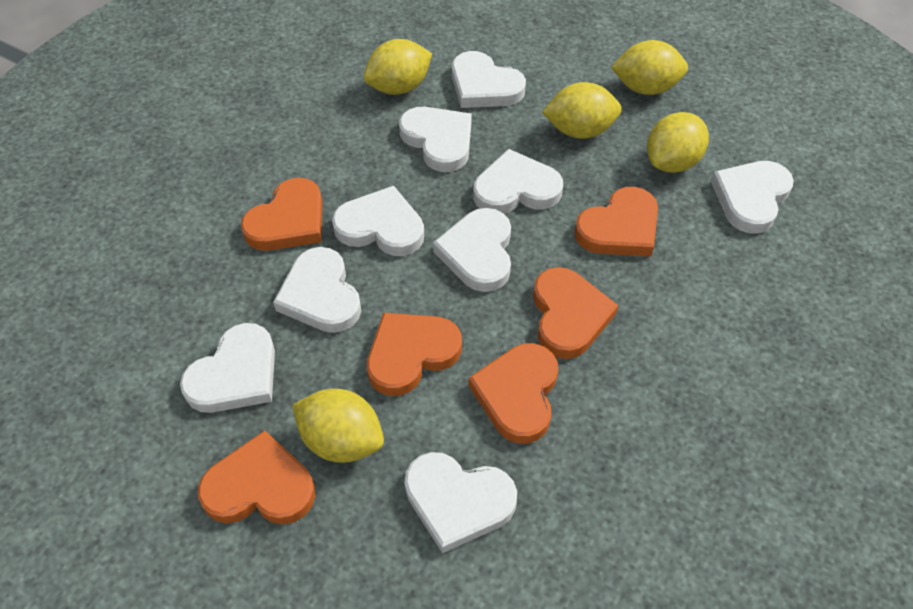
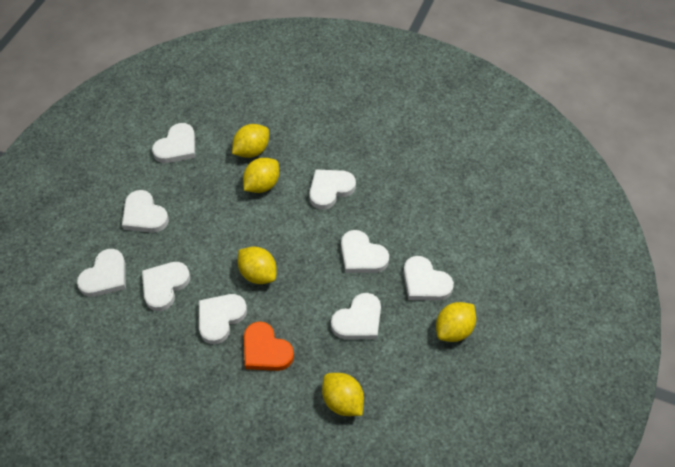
orange heart: [198,430,315,525] [241,178,323,251] [367,313,462,396] [468,343,558,444] [533,267,618,359] [574,187,658,256] = 6 -> [244,322,294,371] = 1

